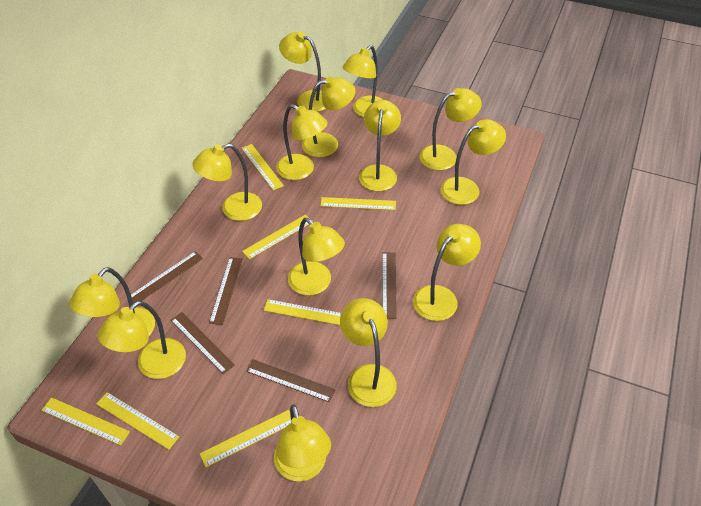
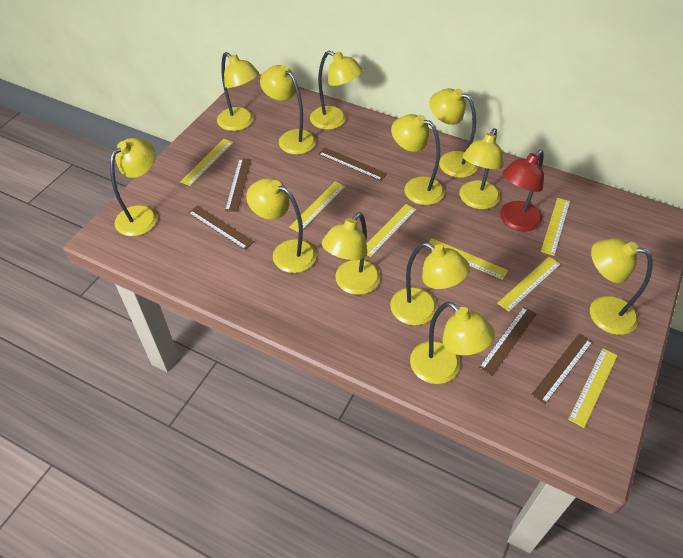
red lamp: none = 0 -> [500,150,544,231] = 1
yellow lamp: [69,267,155,336] [97,301,186,379] [192,144,262,221] [274,404,331,481] [276,104,328,180] [279,32,326,112] [288,218,345,296] [302,77,356,157] [340,298,396,407] [342,45,383,117] [359,100,401,191] [413,224,481,321] [420,88,482,170] [440,119,506,205] = 14 -> [110,138,157,236] [217,52,259,131] [246,178,317,273] [260,65,316,155] [310,51,363,130] [322,212,380,295] [390,242,470,325] [391,114,445,205] [410,302,495,384] [429,88,478,178] [459,128,503,209] [590,238,653,335] = 12

